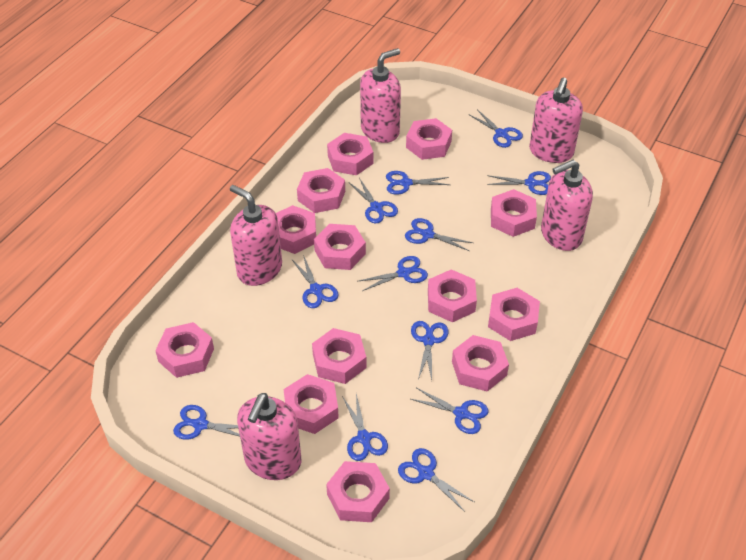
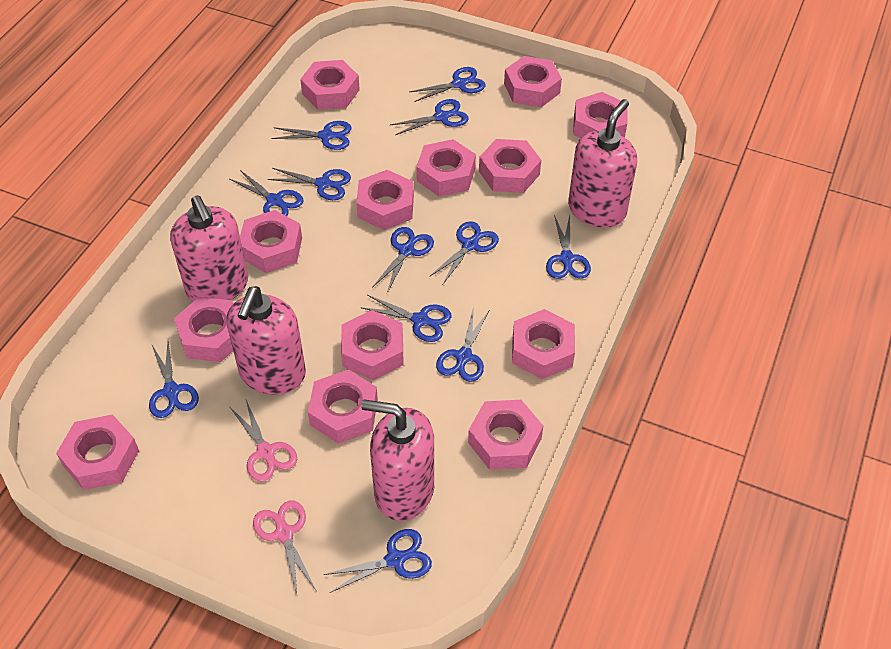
pink scissors: none = 0 -> [229,400,297,482] [253,500,316,595] = 2
pink soap dispenser: [230,185,282,286] [237,393,302,480] [360,48,401,143] [529,78,583,163] [541,160,593,251] = 5 -> [170,195,248,301] [227,286,306,395] [361,400,434,521] [568,99,637,228] = 4

